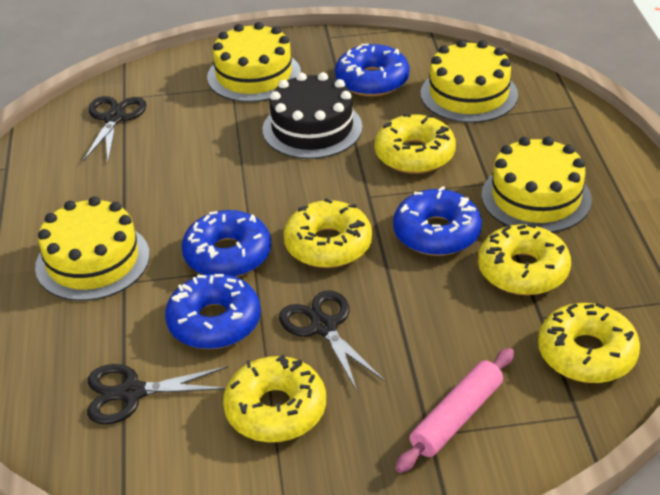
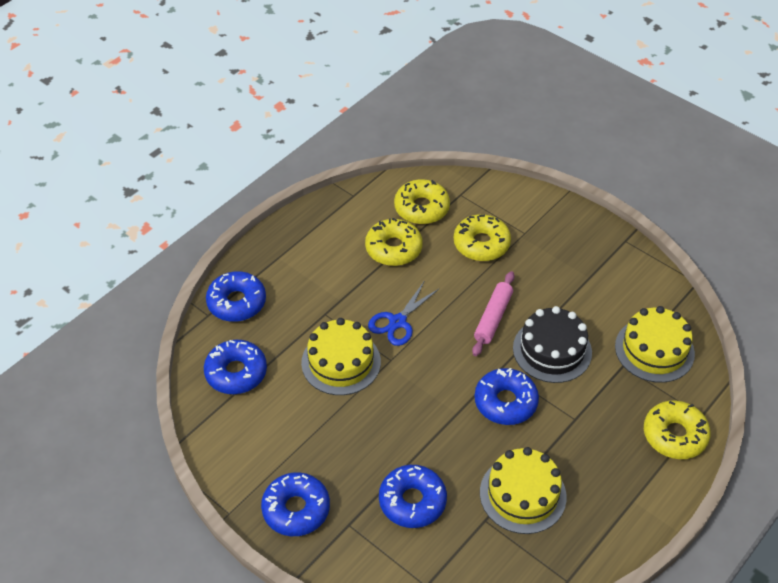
black scissors: [83,96,147,161] [87,364,228,424] [279,290,384,391] = 3 -> none = 0
blue donut: [165,274,261,349] [182,210,271,277] [335,44,409,96] [393,186,482,256] = 4 -> [204,340,267,394] [206,271,266,322] [261,472,330,536] [379,465,447,528] [474,368,539,425] = 5
blue scissors: none = 0 -> [368,282,440,346] = 1
yellow cake: [35,196,150,301] [207,22,301,102] [421,40,518,123] [481,136,592,233] = 4 -> [301,318,381,395] [480,447,567,534] [615,306,695,383] = 3
yellow donut: [223,355,326,442] [283,198,372,268] [374,113,456,174] [478,223,571,295] [538,303,640,383] = 5 -> [365,218,423,266] [394,179,450,224] [454,214,511,261] [644,400,711,459] = 4

